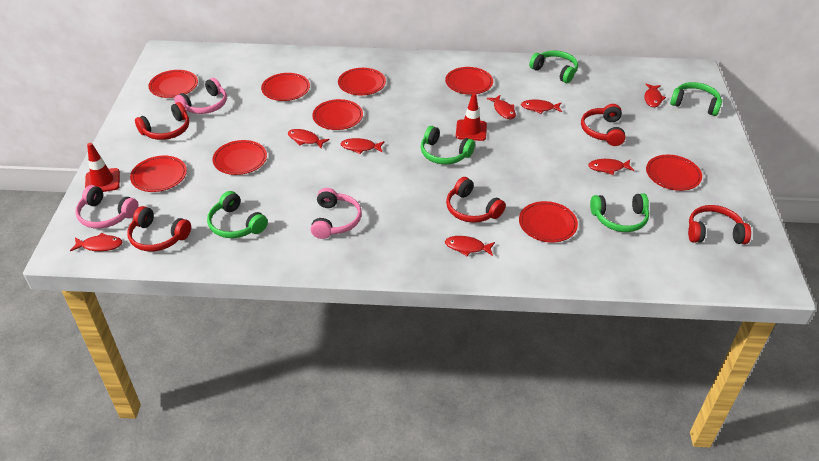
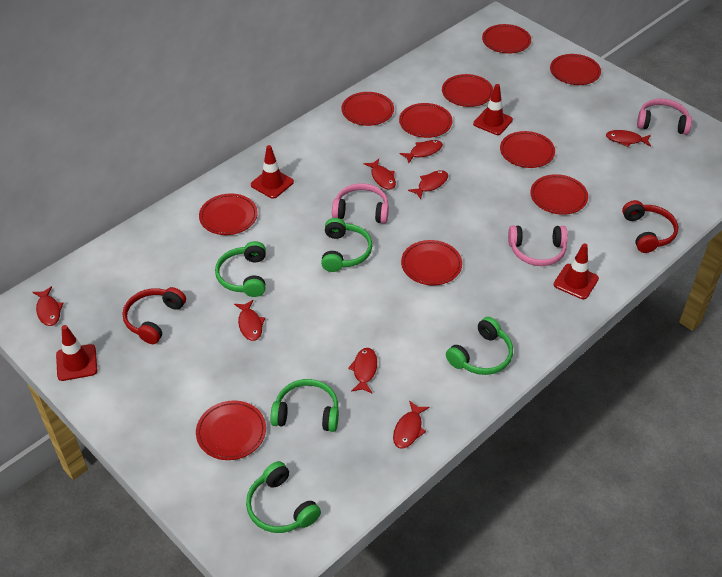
red headphones: [127,206,191,251] [135,102,189,140] [446,177,506,223] [581,104,626,146] [688,205,751,244] = 5 -> [123,287,186,344] [622,200,678,253] = 2
red plate: [130,156,187,192] [148,70,198,98] [212,140,267,175] [261,73,310,101] [312,99,363,130] [338,68,386,95] [445,67,493,95] [519,201,578,242] [646,155,702,191] = 9 -> [196,401,266,460] [199,193,258,235] [341,92,394,126] [399,103,452,138] [401,240,462,285] [442,74,493,107] [482,24,531,53] [500,131,555,168] [530,174,588,215] [550,54,601,85] = 10
red traffic cone: [85,143,120,192] [456,93,487,141] = 2 -> [56,325,97,381] [251,145,294,199] [473,84,513,135] [553,243,599,299] = 4

